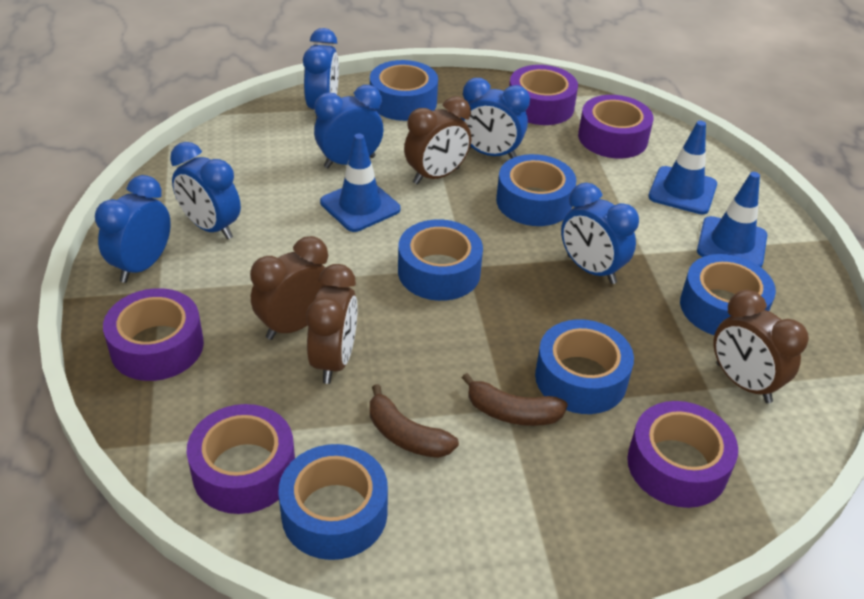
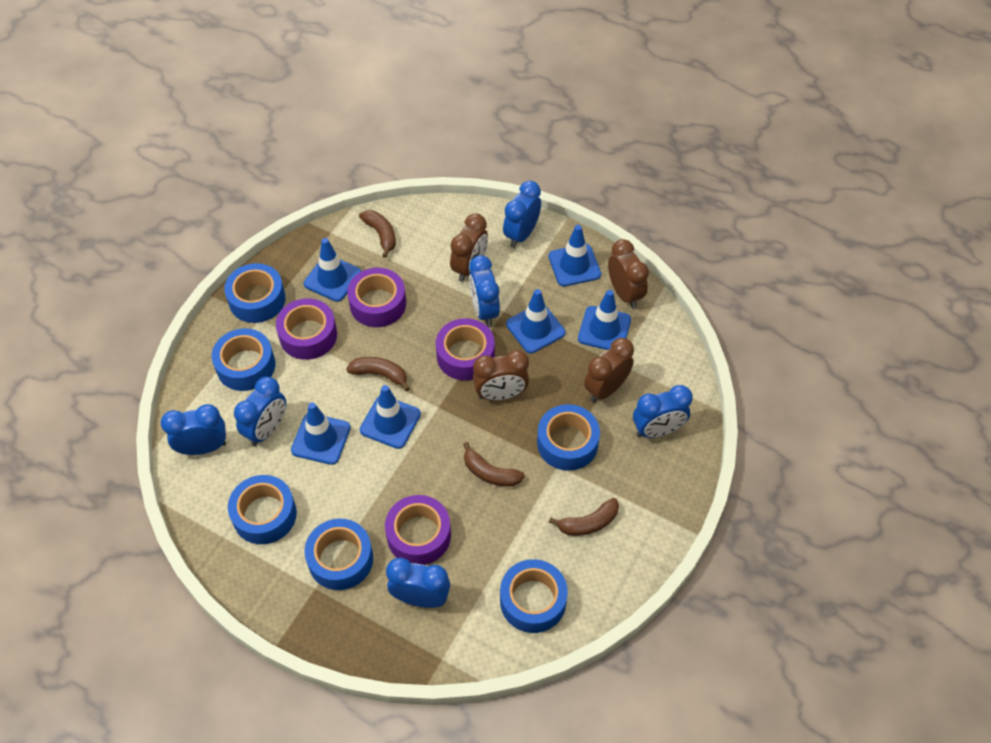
blue traffic cone: [320,134,400,232] [648,121,717,214] [697,172,767,267] = 3 -> [291,403,351,465] [304,238,361,302] [360,385,421,449] [506,289,565,353] [548,225,601,287] [578,290,631,350] = 6
brown banana: [370,384,459,458] [462,373,568,426] = 2 -> [346,357,410,391] [359,210,396,258] [463,442,525,487] [549,498,619,536] = 4
purple tape: [103,288,204,381] [187,404,295,514] [509,65,578,125] [578,95,653,159] [627,401,738,508] = 5 -> [276,298,337,360] [347,268,406,327] [385,495,451,565] [436,318,495,381] = 4

